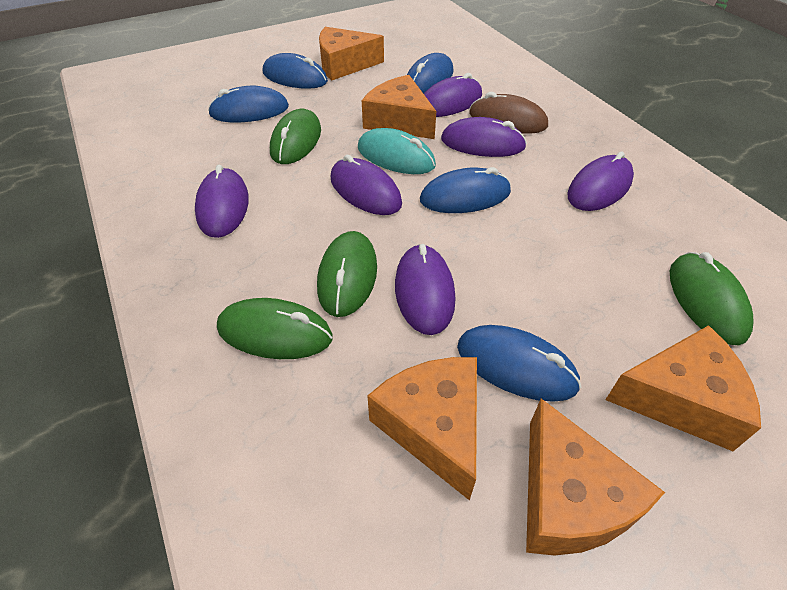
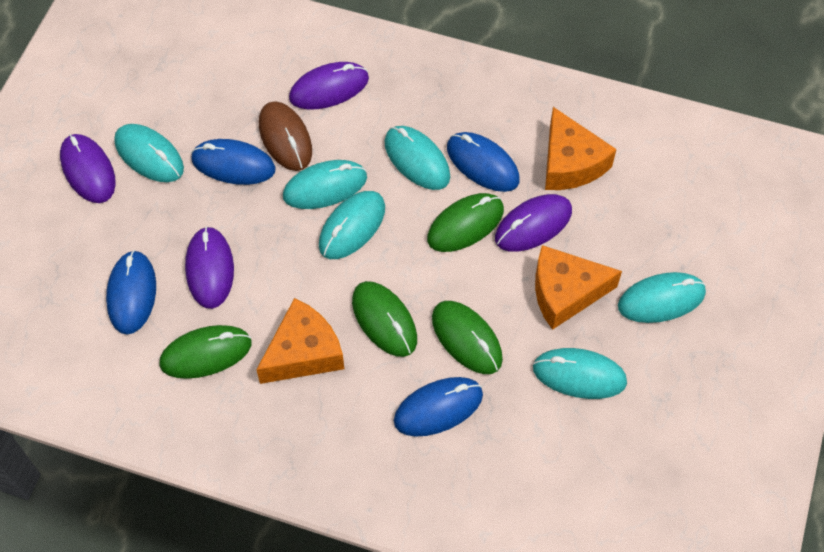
blue mouse: [208,86,289,122] [263,53,328,89] [407,53,454,94] [420,167,511,213] [457,325,581,402] = 5 -> [106,250,156,334] [191,139,275,185] [394,377,483,437] [447,132,520,192] = 4
orange cheese: [319,27,384,81] [362,75,436,139] [368,357,477,501] [526,399,665,556] [605,325,761,451] = 5 -> [256,298,344,384] [535,245,622,330] [545,107,617,190] = 3
purple mouse: [195,165,249,238] [331,154,402,215] [395,244,455,335] [424,73,482,117] [441,117,527,157] [567,151,634,211] = 6 -> [60,134,116,203] [185,226,234,309] [289,62,369,110] [495,194,572,252] = 4
turquoise mouse: [358,128,436,174] = 1 -> [114,124,184,182] [283,160,367,209] [319,191,385,259] [385,126,450,190] [533,348,627,399] [618,272,706,323] = 6

